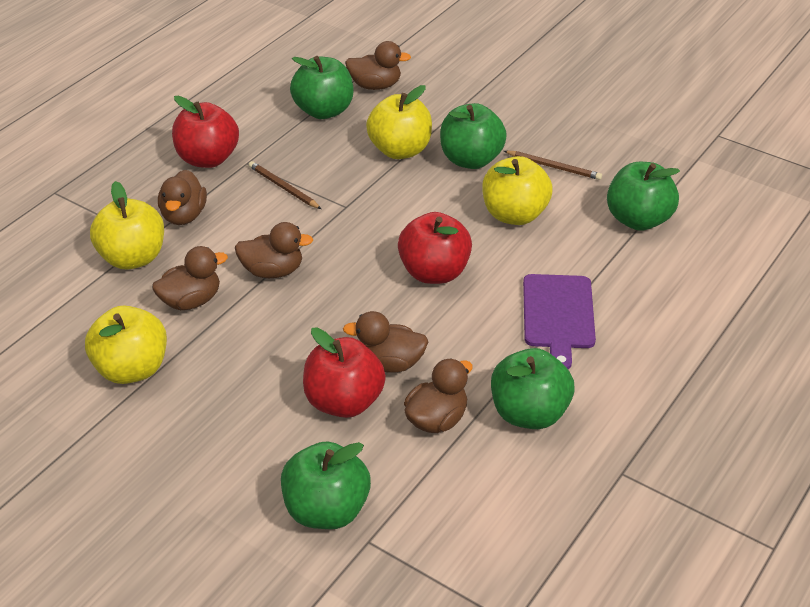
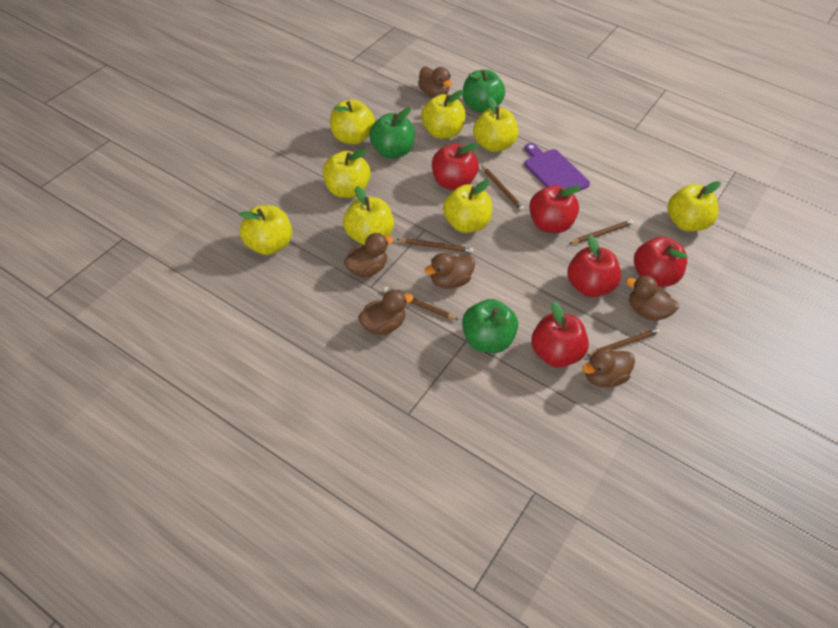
brown pencil: [249,161,321,209] [504,151,602,180] = 2 -> [383,287,458,320] [396,238,473,253] [481,165,524,211] [569,220,634,244] [587,328,660,356] = 5
green apple: [281,441,371,529] [290,56,354,119] [440,103,507,169] [491,348,574,429] [607,162,680,231] = 5 -> [369,108,415,159] [462,299,518,353] [463,70,505,113] = 3
red apple: [172,96,239,168] [303,328,386,418] [398,212,472,284] = 3 -> [432,143,479,190] [529,185,581,233] [531,301,589,368] [568,235,621,297] [634,237,687,287] = 5
yellow apple: [85,306,167,384] [90,181,164,269] [366,85,432,159] [482,156,553,225] = 4 -> [239,205,292,255] [322,149,371,198] [330,99,375,145] [343,186,394,245] [421,90,465,139] [443,180,492,233] [473,96,518,152] [667,181,721,232] = 8

